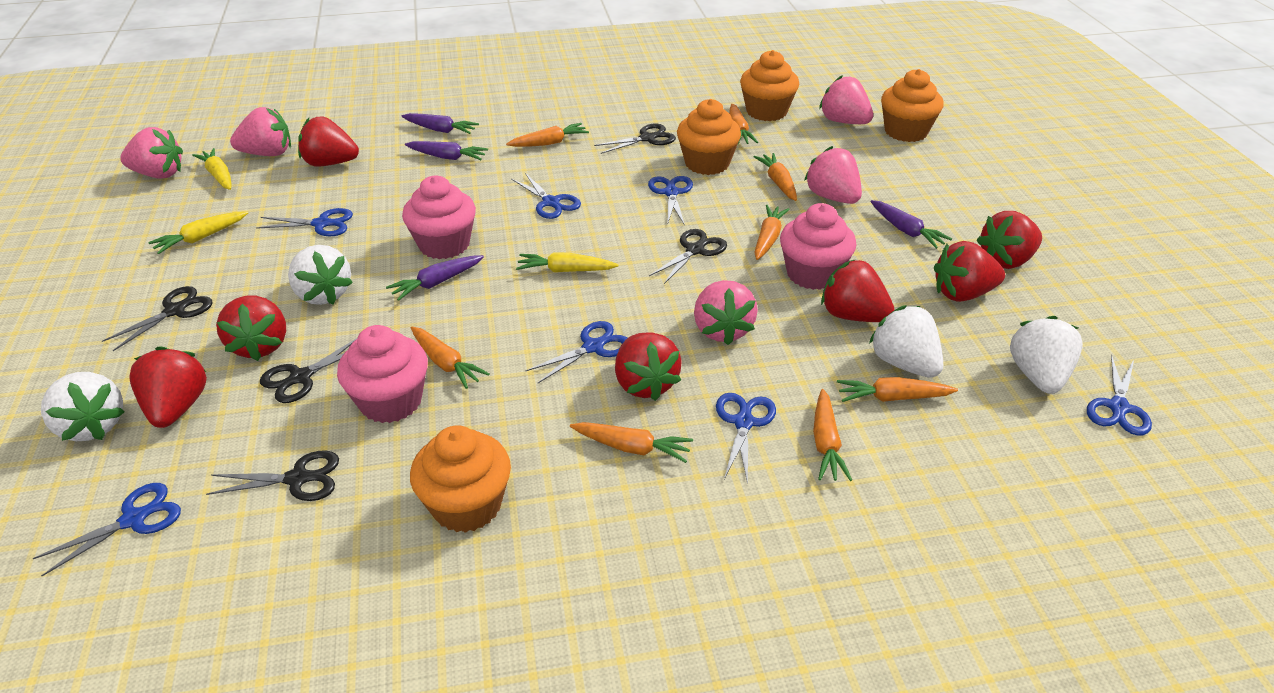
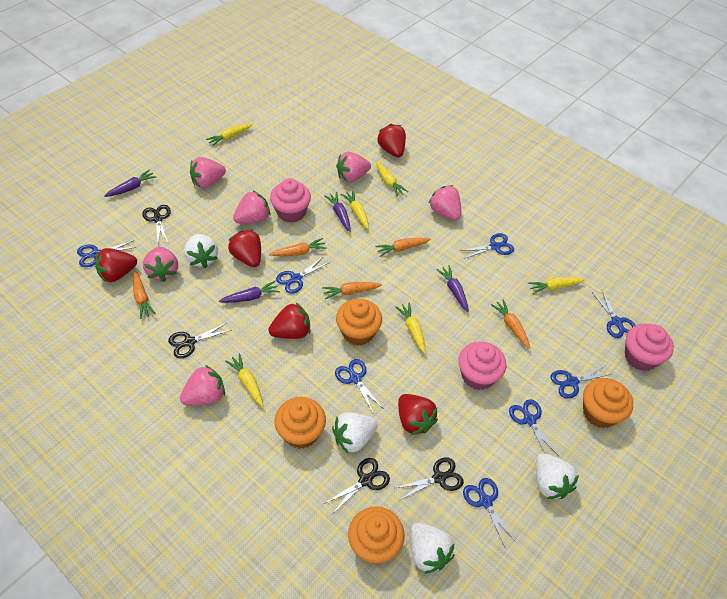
black scissors: [102,286,213,351] [206,450,339,501] [260,338,357,403] [594,123,676,154] [649,229,727,284] = 5 -> [142,205,171,243] [168,322,232,358] [324,458,390,513] [395,457,464,500] = 4
blue scissors: [33,483,181,576] [256,208,353,236] [511,173,581,219] [526,321,627,383] [648,176,693,225] [716,393,776,485] [1087,355,1152,436] = 7 -> [77,240,136,267] [276,256,330,294] [335,359,383,413] [460,233,514,259] [463,478,517,547] [509,399,558,455] [550,365,611,398] [593,289,635,338] = 8
orange carrot: [411,327,490,389] [506,123,589,147] [570,422,693,463] [729,104,758,144] [754,153,797,201] [754,205,790,260] [813,389,852,481] [837,377,958,402] = 8 -> [133,271,156,319] [269,238,327,256] [322,282,382,299] [375,238,431,257] [491,299,530,349] = 5
pink strawberry: [120,127,183,179] [230,107,291,156] [694,280,758,345] [804,146,862,204] [819,75,873,124] = 5 -> [143,247,178,282] [180,365,225,406] [190,157,226,188] [233,191,270,224] [336,152,371,183] [429,185,461,220] = 6
red strawberry: [129,346,207,428] [216,296,286,361] [298,117,359,167] [615,332,682,401] [821,259,894,322] [934,241,1005,302] [976,211,1042,269] = 7 -> [95,248,137,282] [228,229,261,267] [268,303,310,339] [377,124,406,157] [398,394,438,435] = 5
yellow carrot: [148,211,248,254] [192,148,232,190] [516,252,618,272] = 3 -> [206,123,253,147] [225,353,263,406] [341,190,369,229] [376,161,408,197] [395,302,426,354] [528,277,585,294] = 6

